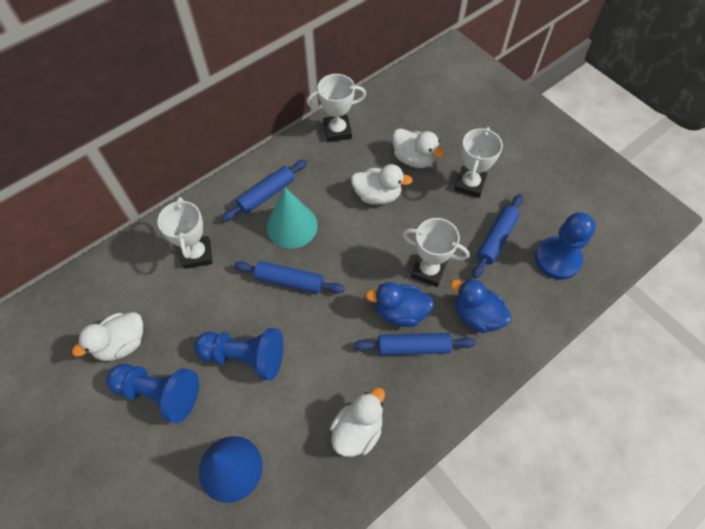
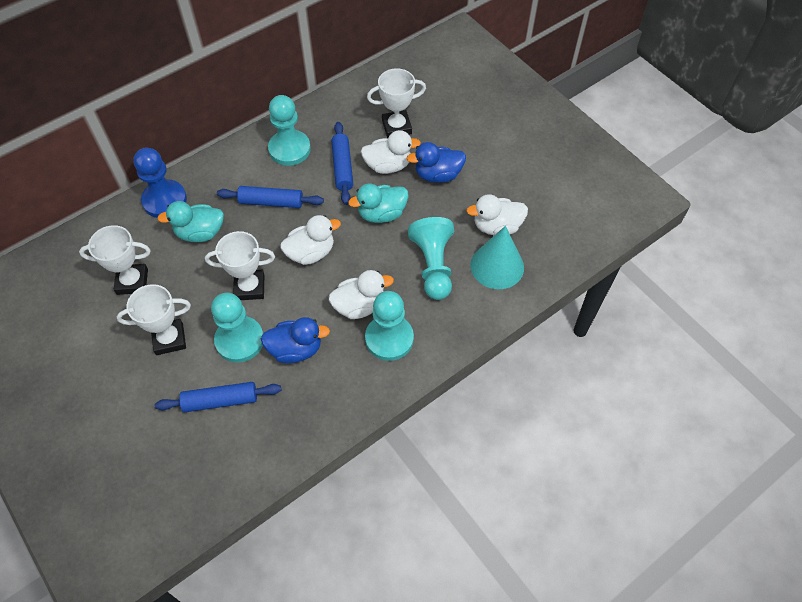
blue cone: [199,436,263,503] = 1 -> none = 0
blue pawn: [106,364,199,423] [194,328,283,381] [535,212,596,280] = 3 -> [133,148,187,218] = 1
blue rolling pin: [222,160,307,222] [234,261,345,294] [354,333,476,355] [472,194,523,278] = 4 -> [155,382,281,412] [217,186,324,208] [331,122,353,205] = 3
turquoise duck: none = 0 -> [157,201,224,242] [348,183,409,223] = 2
turquoise pawn: none = 0 -> [211,293,263,363] [268,95,311,166] [365,291,414,361] [408,217,454,300] = 4

